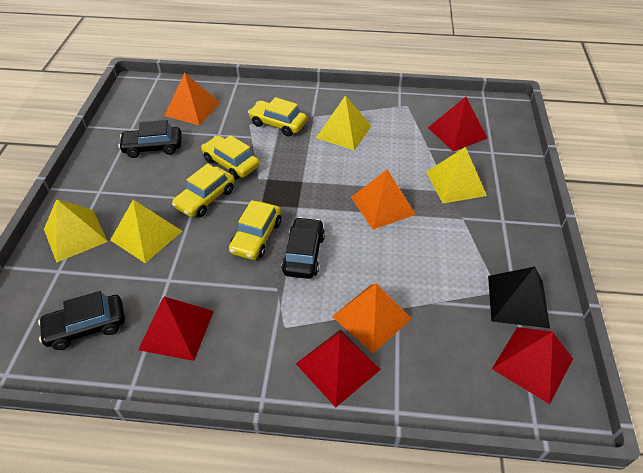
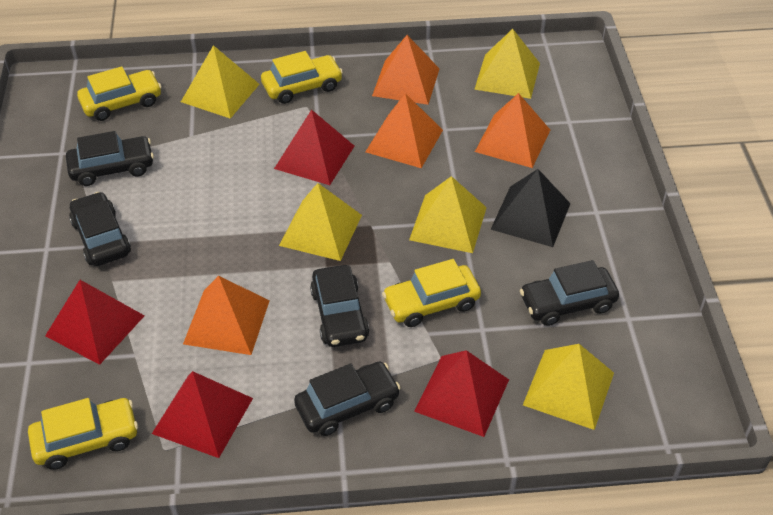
black car: [38,291,125,350] [118,120,182,158] [281,217,325,279] = 3 -> [66,131,154,186] [69,192,131,266] [294,361,401,436] [310,265,369,347] [520,260,619,326] = 5
orange pyramid: [164,73,220,126] [332,284,412,353] [351,169,416,229] = 3 -> [183,276,270,355] [365,93,443,168] [372,35,440,105] [475,93,550,168] = 4
yellow pyramid: [44,199,108,263] [110,200,182,263] [316,95,371,150] [426,147,487,203] = 4 -> [181,45,260,119] [279,183,362,261] [409,176,487,253] [474,29,540,99] [523,344,614,430] = 5

